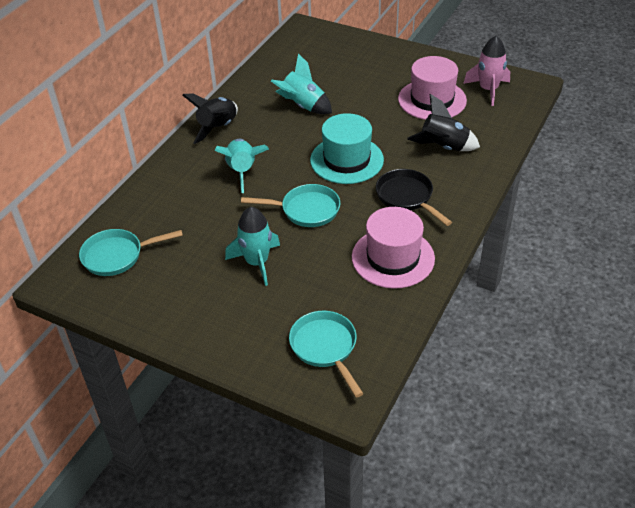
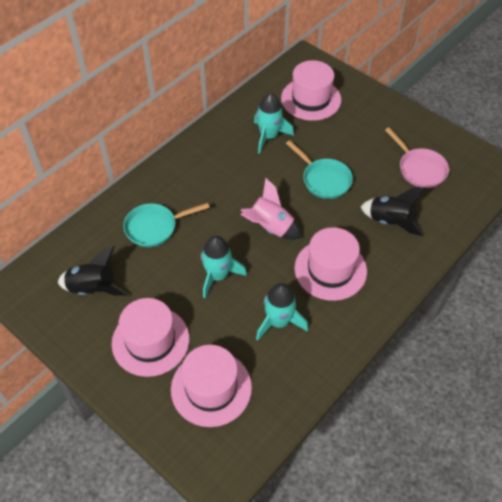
black pan: [376,169,452,226] = 1 -> none = 0
pink hat: [352,207,435,289] [398,56,467,120] = 2 -> [112,298,189,377] [171,345,252,427] [281,60,342,121] [295,227,367,301] = 4
pink pan: none = 0 -> [385,127,449,188] = 1
turquoise hat: [310,113,384,184] = 1 -> none = 0
turquoise pan: [79,229,183,276] [241,184,340,227] [289,311,364,398] = 3 -> [123,203,210,247] [286,140,353,199] = 2

